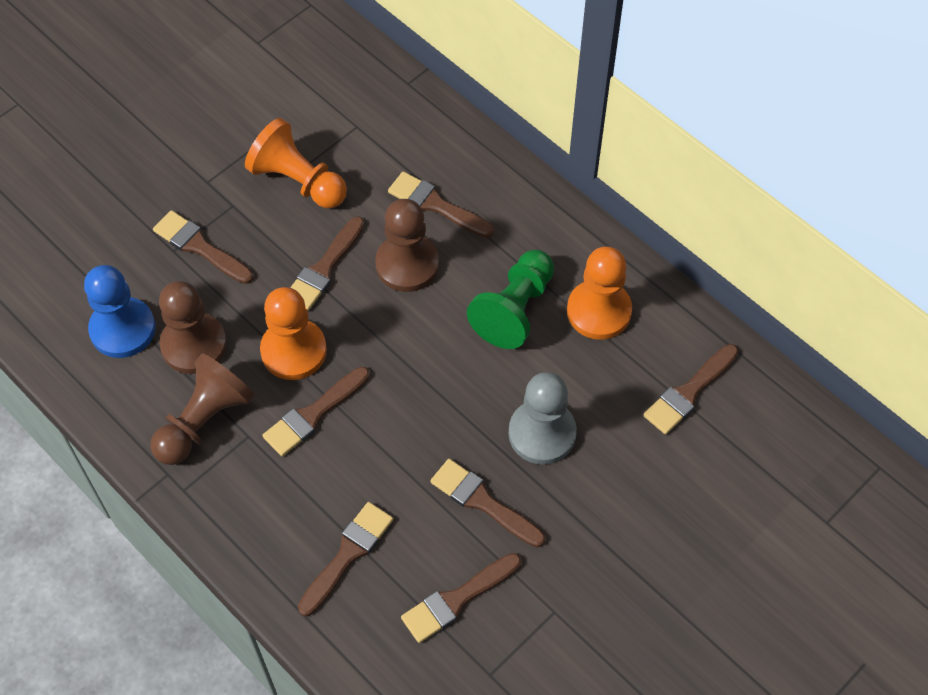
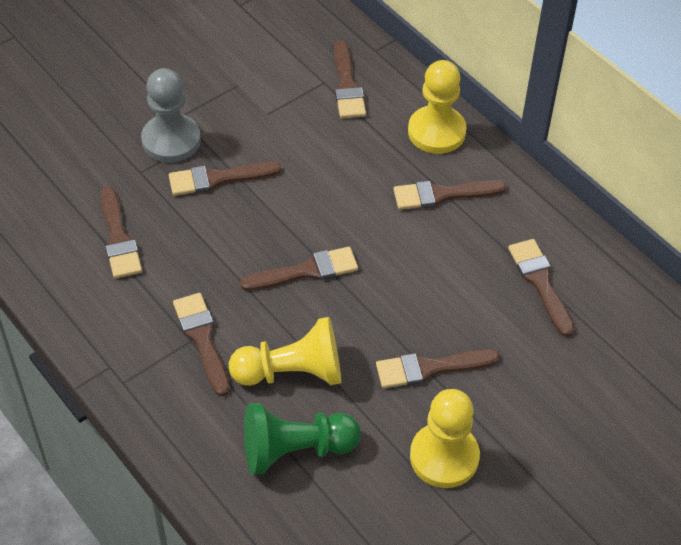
blue pawn: [84,265,156,358] = 1 -> none = 0
brown pawn: [150,353,255,465] [159,281,227,374] [375,199,439,292] = 3 -> none = 0
orange pawn: [245,118,347,208] [260,287,327,380] [567,246,632,340] = 3 -> none = 0
yellow pawn: none = 0 -> [229,317,341,386] [408,60,467,154] [410,389,480,488] = 3

